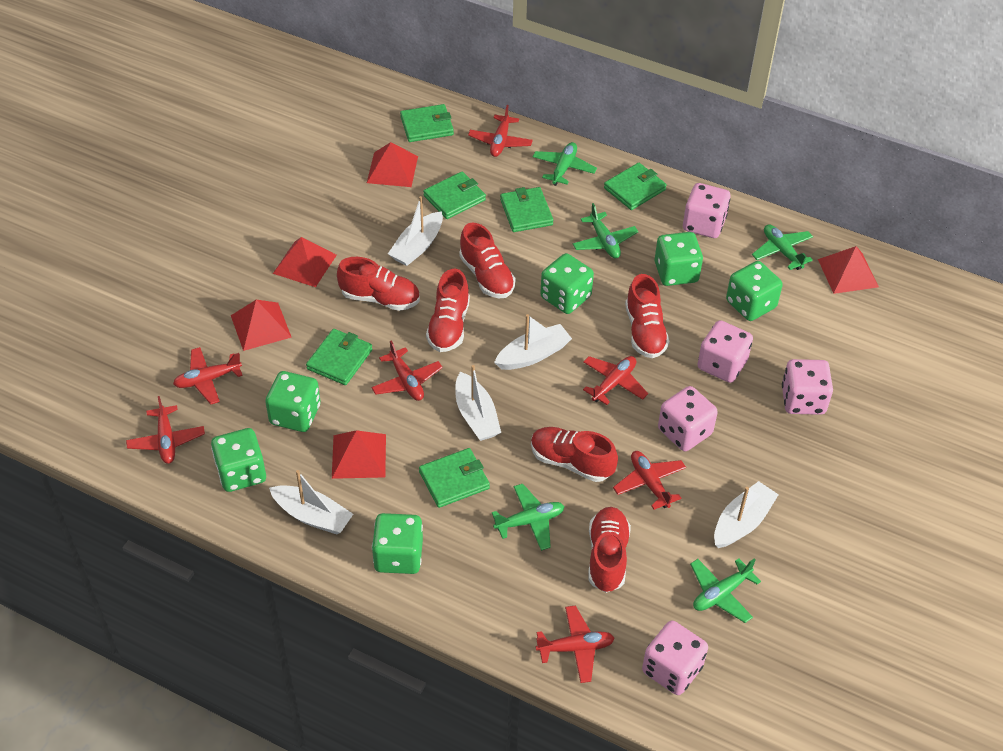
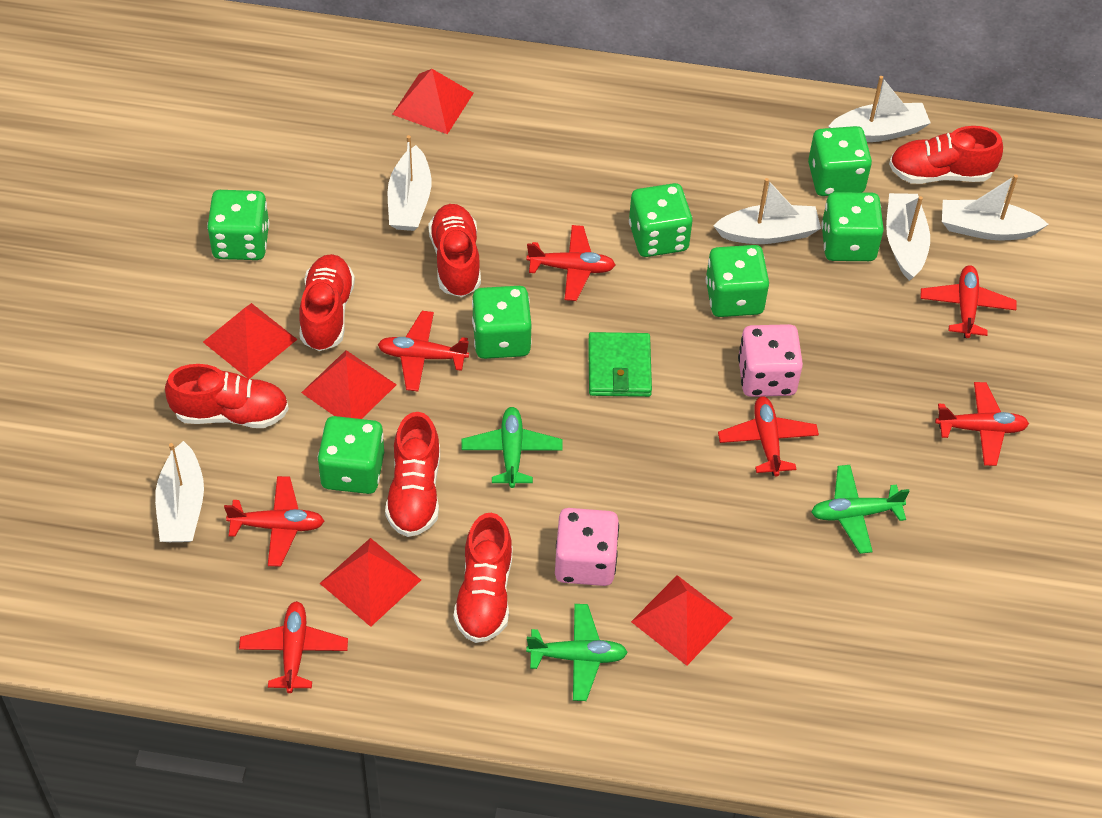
green dice: [211,428,266,492] [265,371,321,432] [372,513,423,574] [540,253,594,314] [655,232,703,286] [726,261,783,321] = 6 -> [207,190,269,260] [318,416,384,494] [472,286,532,359] [629,183,693,257] [706,245,769,317] [808,126,872,196] [821,192,884,261] = 7
green plane: [492,484,565,551] [533,142,597,186] [573,203,638,259] [690,558,761,623] [752,224,813,270] = 5 -> [461,407,563,488] [526,604,628,701] [811,465,909,554] = 3
green wallet: [306,329,372,385] [400,104,454,142] [419,448,490,508] [423,172,486,219] [500,187,554,232] [604,163,667,210] = 6 -> [588,332,652,397] = 1
pink dice: [642,620,708,695] [658,386,718,451] [683,183,731,238] [697,320,753,383] [782,359,833,415] = 5 -> [555,508,619,586] [738,324,803,397] = 2
white boat: [269,470,353,534] [388,196,443,266] [455,365,501,441] [494,314,572,370] [714,481,779,548] = 5 -> [155,441,204,542] [388,135,431,231] [713,178,821,244] [828,76,931,142] [886,193,930,281] [942,175,1049,240] = 6

